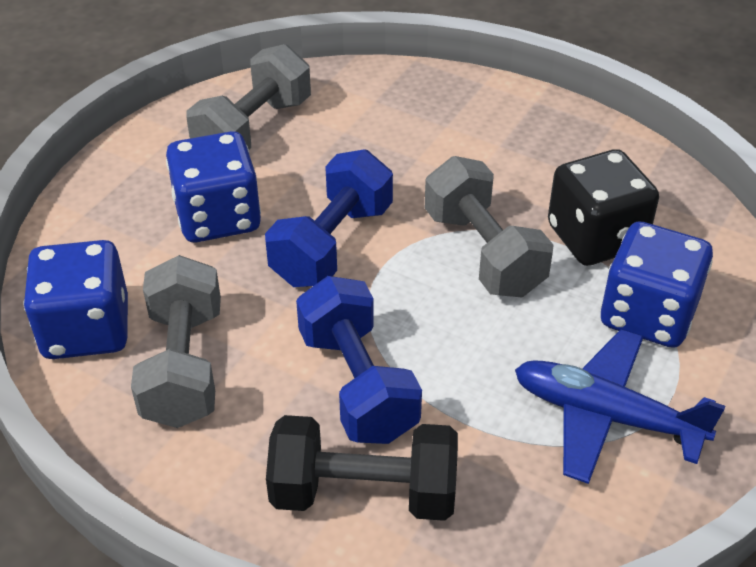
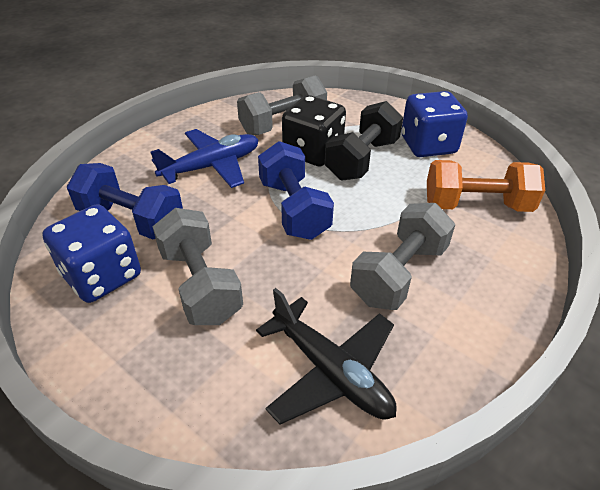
black plane: none = 0 -> [256,288,397,425] = 1
blue dice: [24,240,128,359] [166,131,261,242] [601,221,713,348] = 3 -> [42,204,141,303] [401,91,468,157] = 2
orange dumbbell: none = 0 -> [427,160,545,212] = 1

